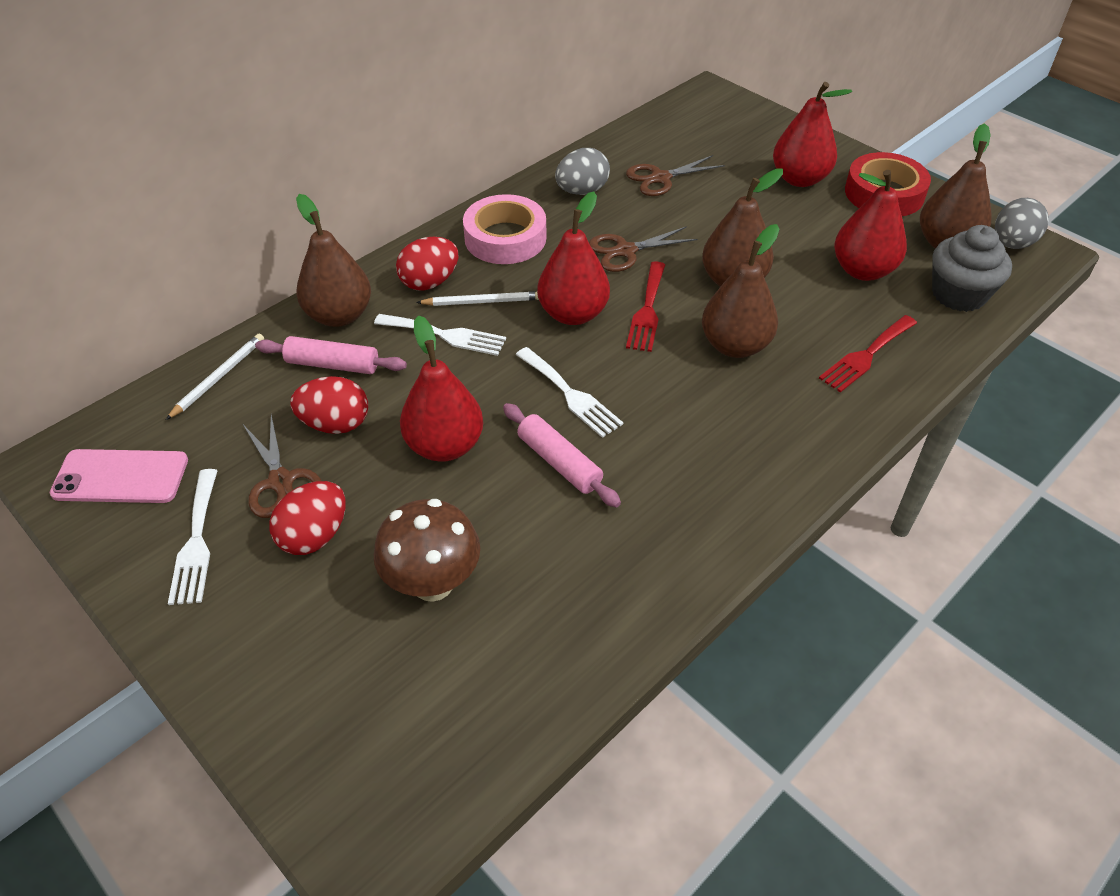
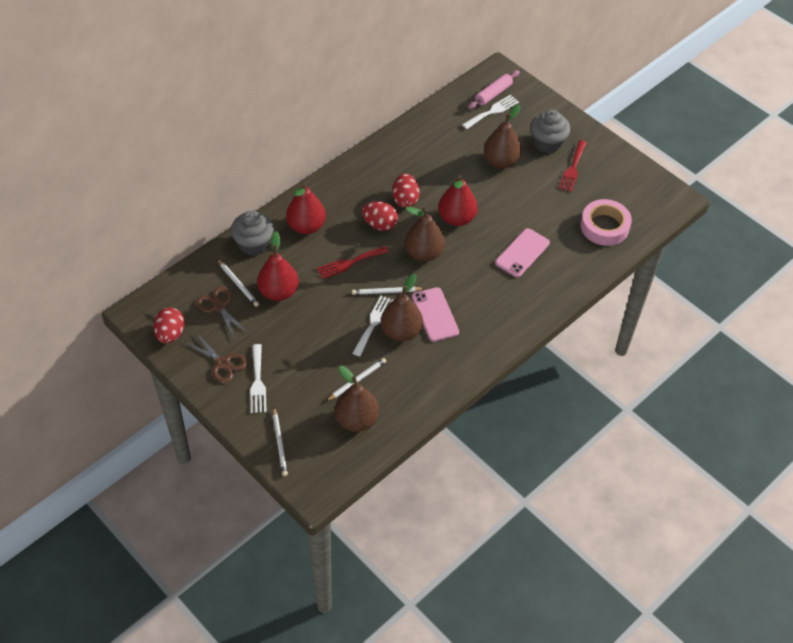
brown mushroom: [374,499,480,602] = 1 -> none = 0
brown scissors: [243,414,322,518] [589,226,698,272] [626,155,725,196] = 3 -> [184,333,247,383] [196,287,249,339] = 2
grey cupcake: [932,225,1012,312] = 1 -> [231,211,274,256] [531,110,570,153] = 2
grey egg: [555,148,610,195] [995,198,1049,249] = 2 -> none = 0
pink phone: [50,449,188,503] = 1 -> [412,287,459,342] [495,228,550,277] = 2
pink rolling pin: [255,336,407,374] [503,403,621,507] = 2 -> [468,70,520,109] = 1
red pear: [400,315,483,462] [537,191,610,325] [773,82,852,187] [834,170,907,281] = 4 -> [257,231,299,301] [286,183,326,234] [438,175,478,226] = 3
red tape: [845,152,931,216] = 1 -> none = 0
white pencil: [166,334,264,420] [416,291,539,306] = 2 -> [217,259,259,307] [273,408,288,476] [326,358,386,401] [352,287,425,295] = 4

